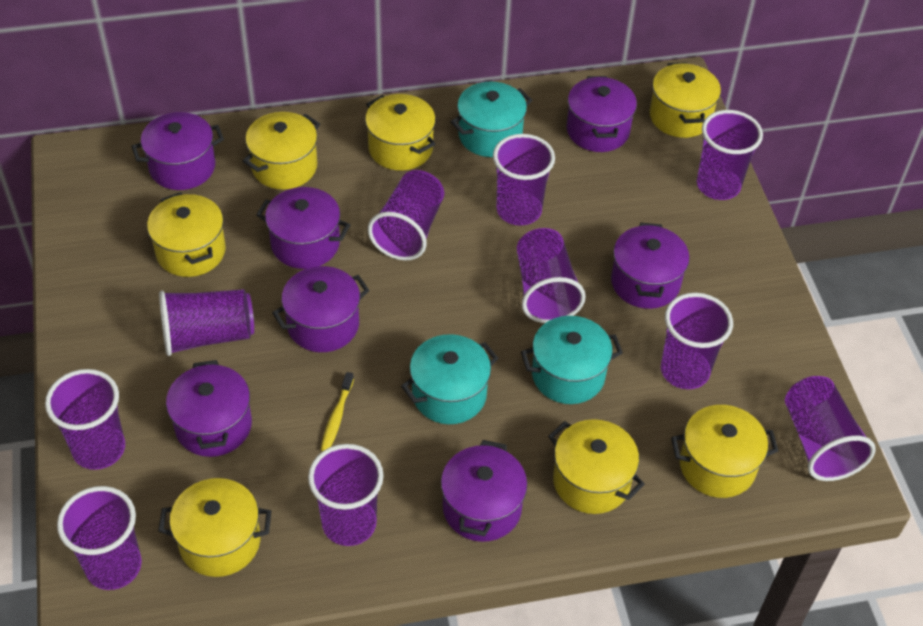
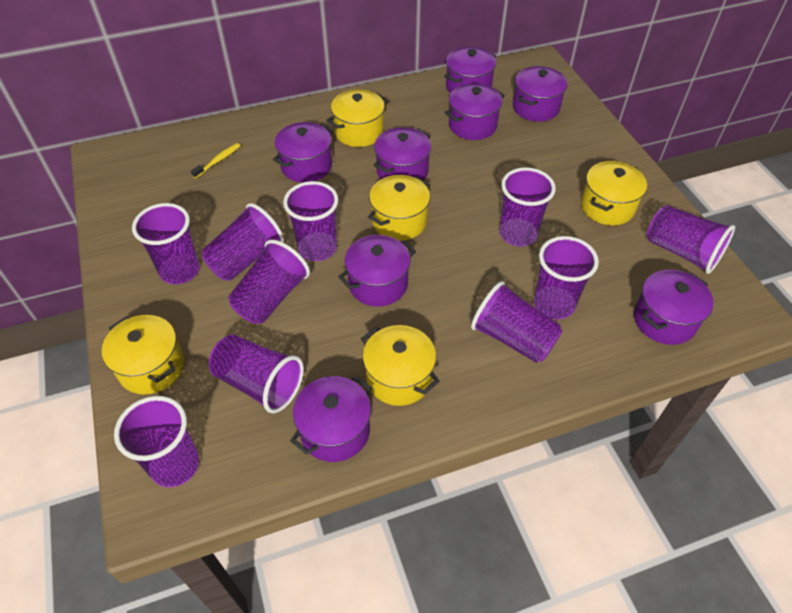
purple pot: [131,112,224,190] [166,360,252,457] [256,187,350,269] [272,266,370,352] [441,440,527,542] [567,76,637,152] [611,223,690,309] = 7 -> [273,122,333,183] [290,375,373,462] [338,235,416,307] [374,127,431,180] [445,47,496,93] [445,83,505,140] [513,66,567,122] [634,270,714,345] = 8
turquoise pot: [401,334,499,424] [451,82,532,157] [521,316,623,404] = 3 -> none = 0
yellow pot: [147,192,226,277] [158,478,271,577] [243,112,320,189] [365,94,436,171] [548,419,645,514] [649,62,721,138] [671,405,778,498] = 7 -> [102,315,184,394] [326,90,389,147] [361,325,440,406] [368,175,430,241] [581,161,647,225] = 5

